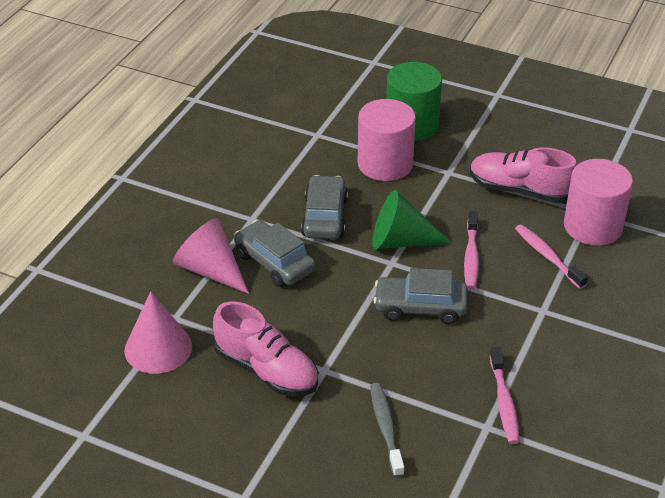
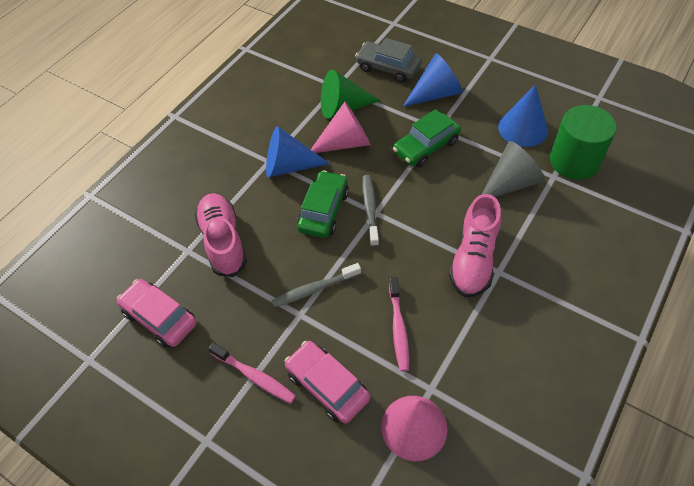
blue cone: none = 0 -> [266,126,330,177] [403,53,463,107] [498,84,548,147] = 3
green car: none = 0 -> [297,170,349,238] [393,109,461,167] = 2
grey car: [234,220,315,287] [301,175,348,239] [373,268,468,324] = 3 -> [355,38,422,83] = 1
grey cone: none = 0 -> [482,141,545,197] = 1
grey toothbrush: [370,383,405,478] = 1 -> [271,263,361,307] [362,175,379,247] = 2
pink car: none = 0 -> [117,279,197,348] [284,341,370,424] = 2
pink cylinder: [358,99,416,181] [564,159,633,246] = 2 -> none = 0
pink toothbrush: [464,211,479,289] [490,347,520,444] [515,224,588,289] = 3 -> [208,342,296,404] [389,277,409,371] = 2

